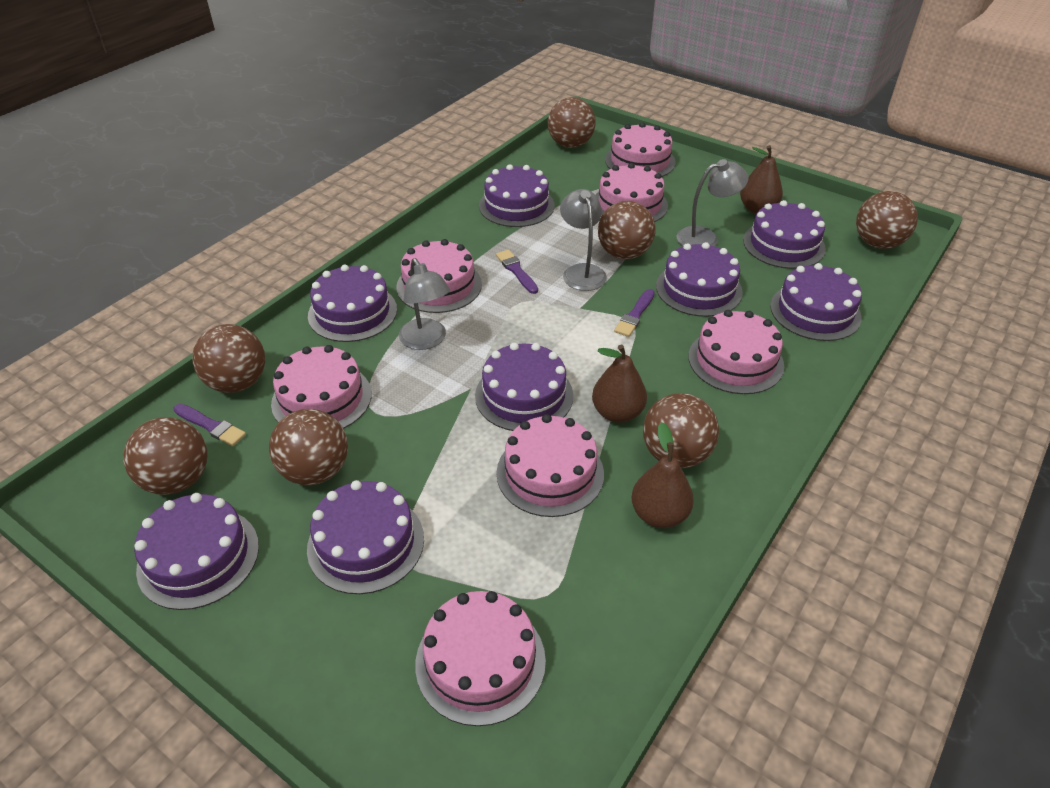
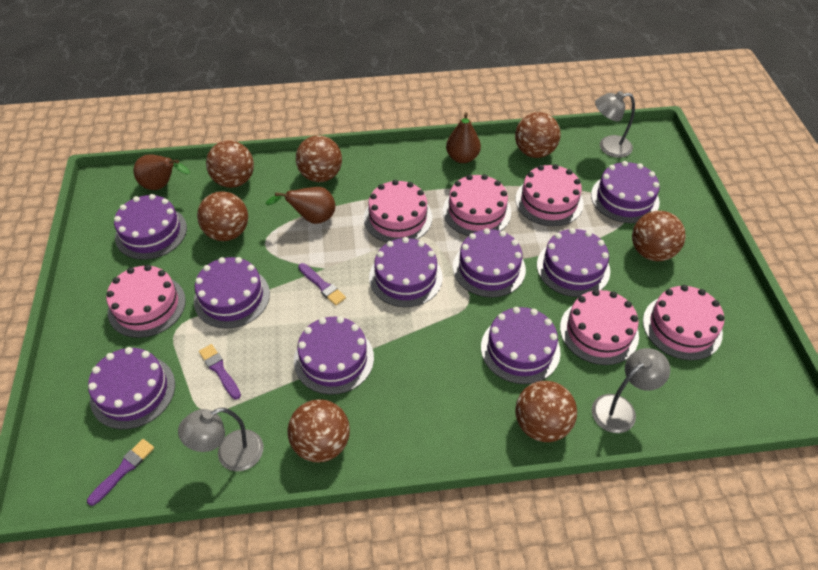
pink cake: [271,345,371,429] [396,239,482,313] [415,591,546,726] [496,414,604,517] [595,163,668,222] [605,122,676,177] [689,310,784,394] = 7 -> [106,265,186,338] [364,180,432,242] [443,174,511,236] [515,164,583,226] [560,289,639,365] [643,285,724,360] = 6
purple cake: [134,493,259,610] [307,480,424,594] [308,264,397,342] [475,342,573,431] [479,164,554,227] [656,242,743,317] [743,200,826,269] [770,263,862,341] = 8 -> [88,347,175,429] [114,194,187,260] [194,257,270,329] [294,316,374,395] [369,237,443,307] [453,228,526,298] [481,307,561,384] [537,228,610,297] [591,161,660,223] = 9

